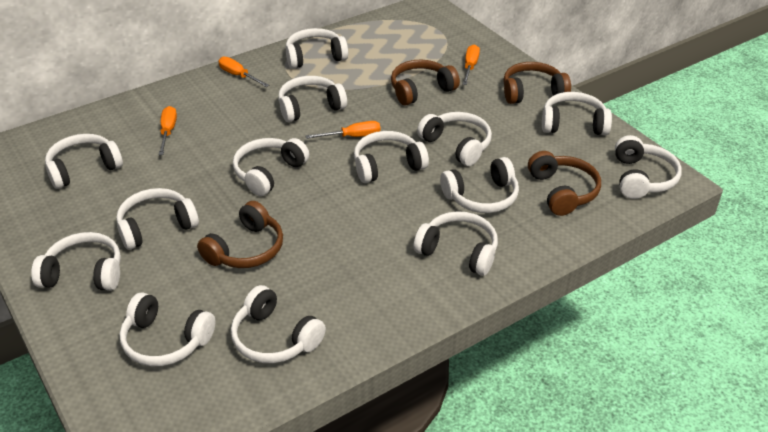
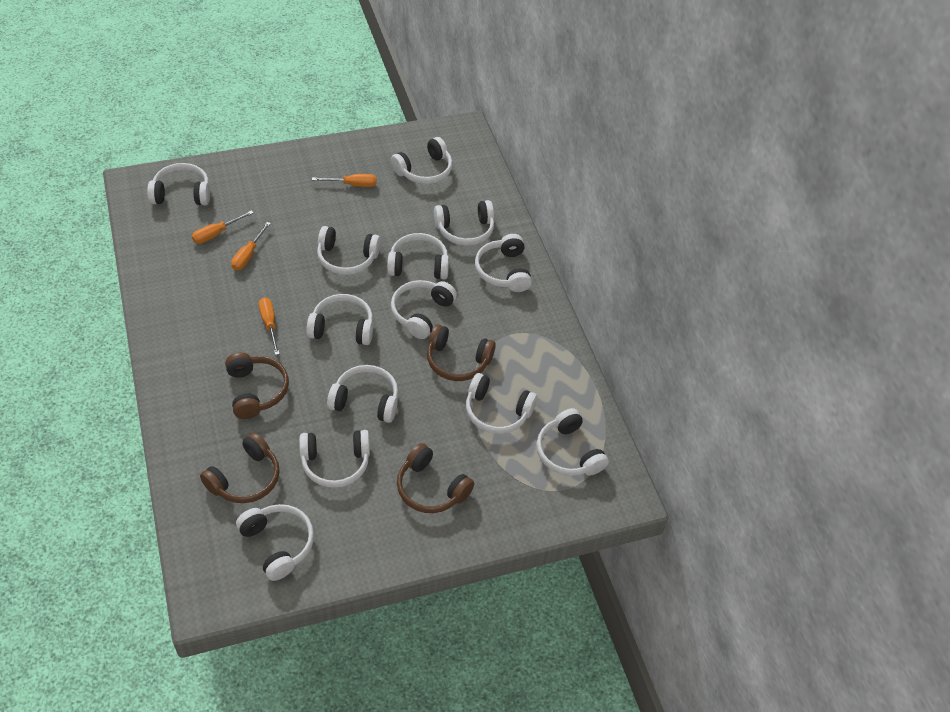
white headphones: [31,232,121,291] [45,134,123,189] [116,188,199,250] [119,292,216,366] [231,285,326,363] [233,138,309,196] [278,76,347,122] [286,28,348,69] [354,131,429,183] [414,211,498,276] [417,112,492,166] [440,157,519,213] [542,92,612,135] [615,135,682,199] = 14 -> [147,163,210,205] [236,504,314,581] [299,430,370,488] [306,294,373,345] [317,226,381,275] [327,365,398,423] [387,233,449,279] [391,137,452,184] [391,280,457,339] [434,200,494,246] [466,373,537,434] [475,234,532,292] [536,408,609,476] = 13

